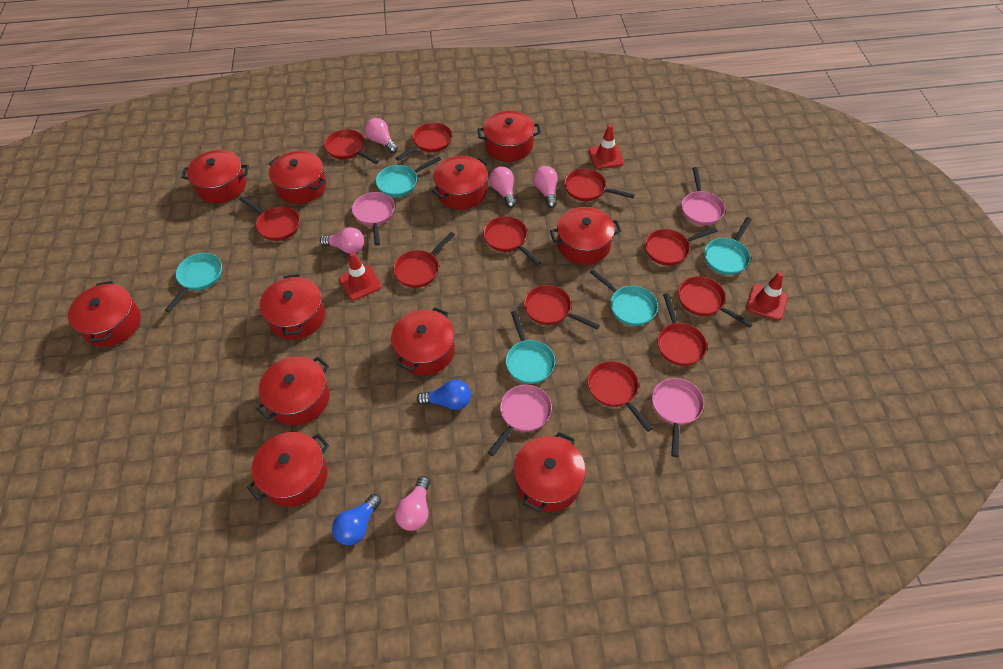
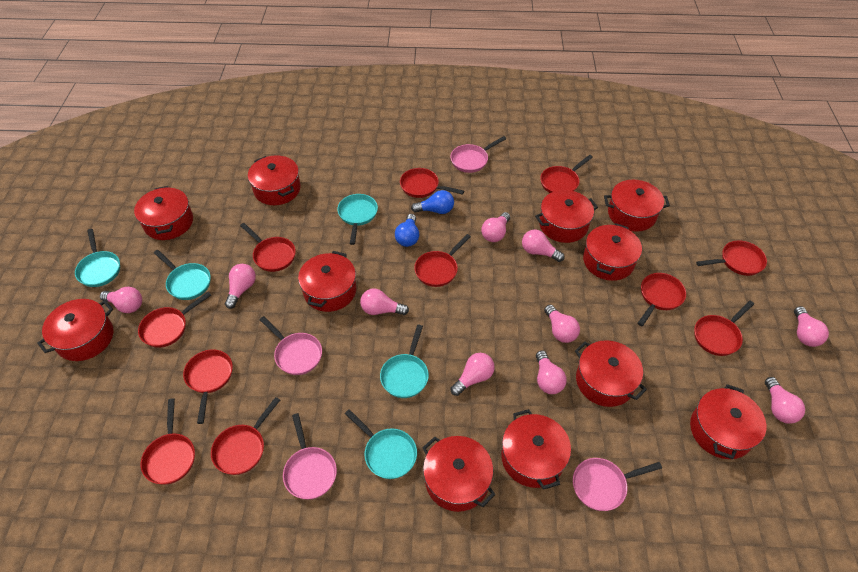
pink light bulb: [320,227,364,254] [365,118,398,153] [395,476,430,531] [489,167,516,208] [533,166,557,208] = 5 -> [100,287,142,313] [225,264,256,309] [360,288,409,315] [451,353,495,396] [481,212,510,242] [522,229,565,262] [536,351,567,394] [544,305,580,343] [765,377,805,423] [794,306,829,347] = 10
red traffic cone: [339,252,382,300] [589,125,624,169] [746,272,788,320] = 3 -> none = 0

